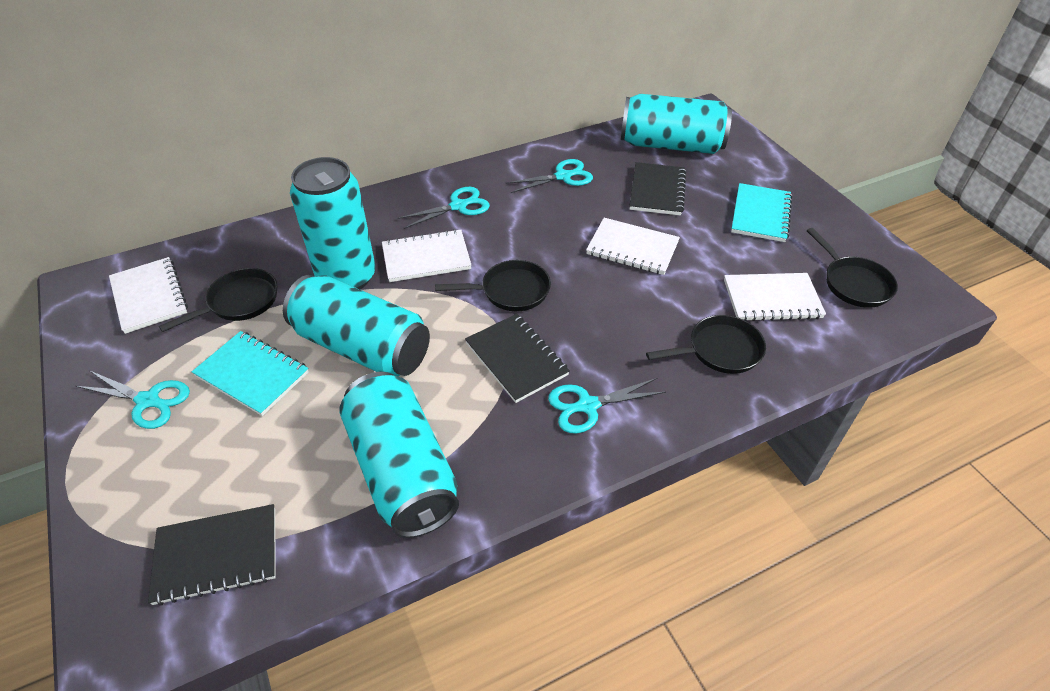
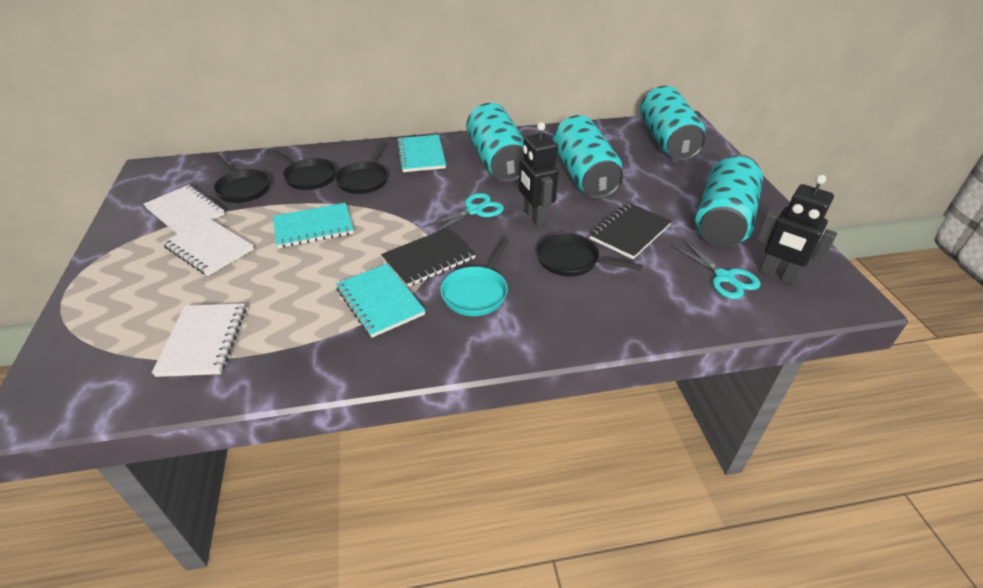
black notebook: [148,504,276,606] [465,314,570,403] [630,162,686,215] = 3 -> [381,228,476,287] [589,203,672,259] = 2
black robot: none = 0 -> [519,122,558,227] [757,175,837,285] = 2
turquoise notebook: [192,331,309,416] [731,183,792,242] = 2 -> [273,203,354,248] [336,264,426,338] [397,135,446,172] = 3
turquoise pan: none = 0 -> [440,239,509,316] = 1
turquoise scissors: [76,371,190,429] [398,187,490,229] [505,159,593,193] [548,378,666,434] = 4 -> [423,193,504,233] [671,238,761,299] = 2
white notebook: [109,257,188,334] [382,229,471,282] [586,218,680,275] [724,273,826,321] = 4 -> [144,185,225,234] [152,303,246,377] [162,218,254,276] = 3

